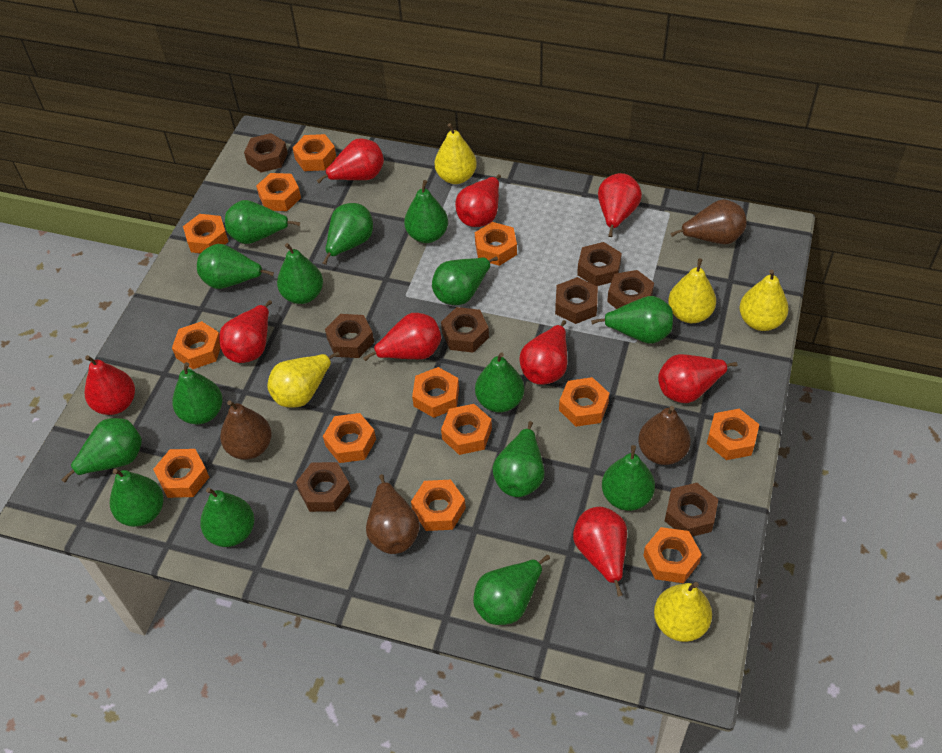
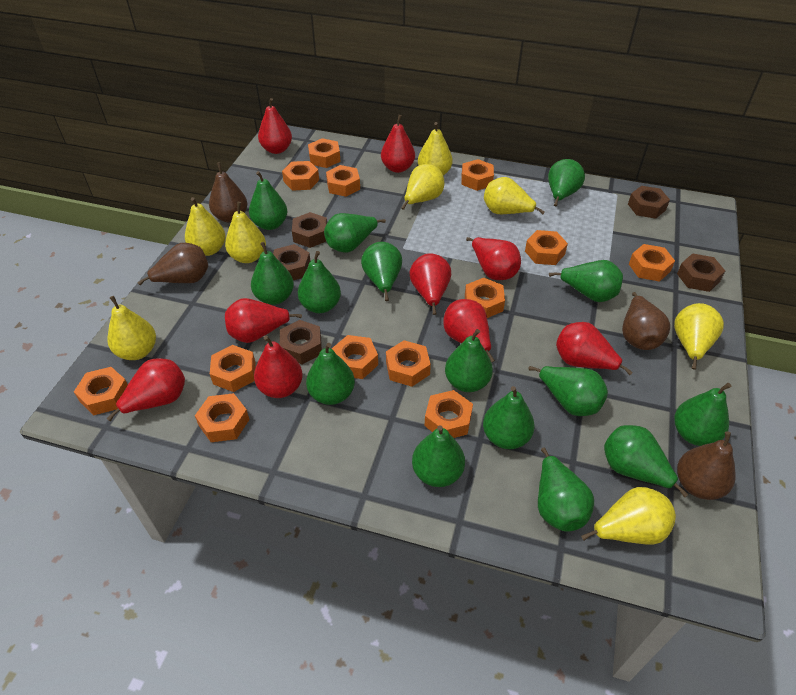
brown nut: [244,133,288,172] [296,462,351,512] [325,314,374,358] [441,307,489,353] [555,277,598,324] [577,242,622,286] [607,270,654,309] [665,483,718,537] = 8 -> [273,244,310,280] [280,320,322,364] [292,212,327,248] [628,186,670,219] [677,253,725,292] = 5
yellow pear: [267,352,339,408] [435,123,477,184] [654,582,712,642] [668,258,716,323] [739,270,789,331] = 5 -> [107,296,156,360] [185,197,226,256] [225,202,266,263] [401,164,444,210] [418,122,453,176] [484,177,545,214] [581,487,676,545] [674,303,724,369] = 8

